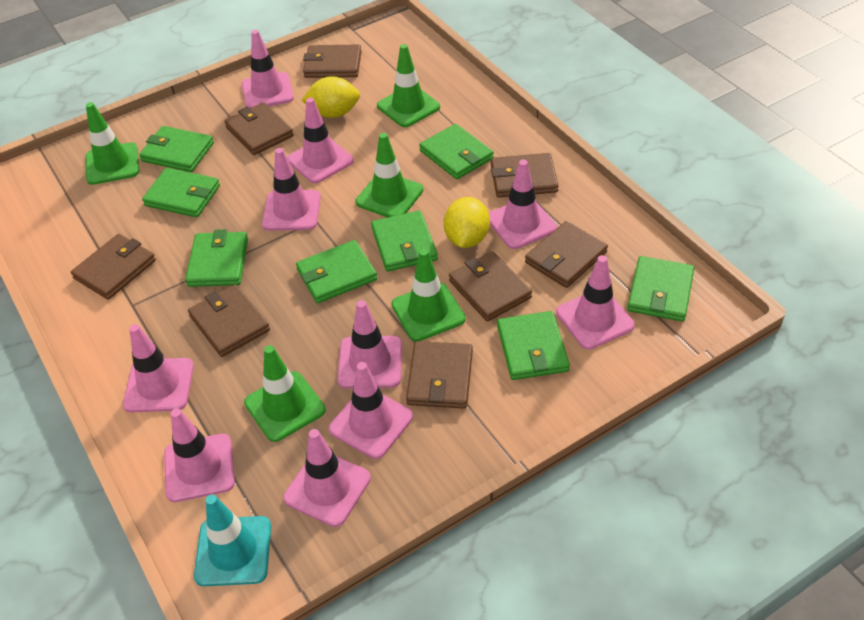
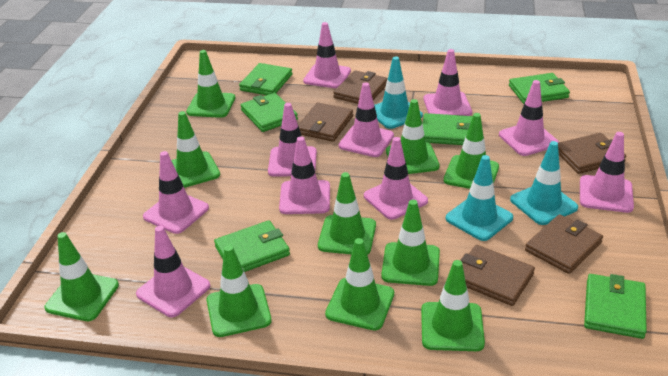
brown wallet: [71,234,156,300] [188,284,270,357] [224,102,294,155] [303,44,362,78] [406,341,473,409] [449,252,532,321] [491,153,559,198] [525,221,608,288] = 8 -> [298,103,353,142] [333,70,388,104] [460,245,535,306] [525,214,603,274] [558,133,626,174] = 5
green traffic cone: [86,102,139,185] [244,345,326,442] [356,133,423,217] [377,44,440,127] [391,249,465,341] = 5 -> [44,232,119,321] [171,111,220,188] [186,50,235,118] [207,245,272,337] [318,172,376,255] [325,238,394,330] [381,200,440,286] [386,99,440,174] [421,260,485,351] [444,113,499,189] = 10
green wallet: [139,126,214,172] [142,168,220,217] [185,229,248,287] [296,240,377,303] [371,211,438,272] [419,124,494,179] [497,311,570,380] [627,256,694,322] = 8 -> [214,220,290,272] [239,63,292,95] [241,93,298,132] [422,113,473,145] [509,73,570,104] [584,274,647,339] = 6
turquoise traffic cone: [194,494,271,586] = 1 -> [375,56,423,129] [446,155,513,241] [510,141,578,225] = 3
yellow lemon: [302,76,360,118] [444,197,490,248] = 2 -> none = 0

